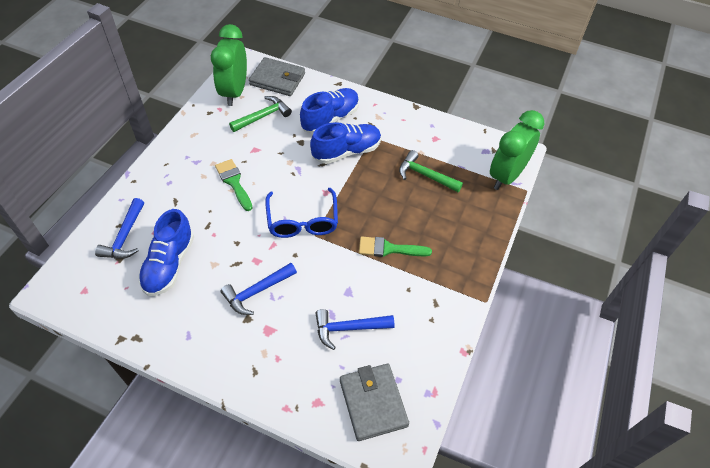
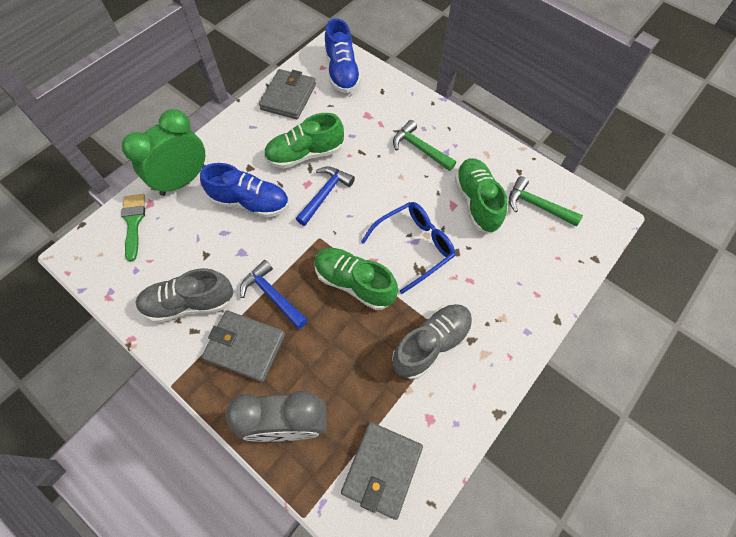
blue hammer: [95,198,144,259] [220,263,297,315] [315,309,395,350] = 3 -> [240,260,308,329] [296,166,355,226] = 2
blue shoe: [138,209,194,296] [300,88,359,134] [310,122,381,164] = 3 -> [200,163,289,218] [325,18,361,93] = 2
green brush: [215,159,253,211] [359,237,432,257] = 2 -> [121,194,145,262] = 1
green clock: [211,24,247,106] [490,110,544,190] = 2 -> [122,109,205,196] = 1
green shoe: none = 0 -> [264,113,344,169] [314,248,398,310] [455,158,507,233] = 3
grey clock: none = 0 -> [226,391,327,442] = 1
grey shoe: none = 0 -> [135,268,234,323] [392,304,472,379] = 2
grey wallet: [249,57,305,96] [340,363,409,441] = 2 -> [202,310,285,382] [259,69,316,119] [341,422,423,520] = 3

